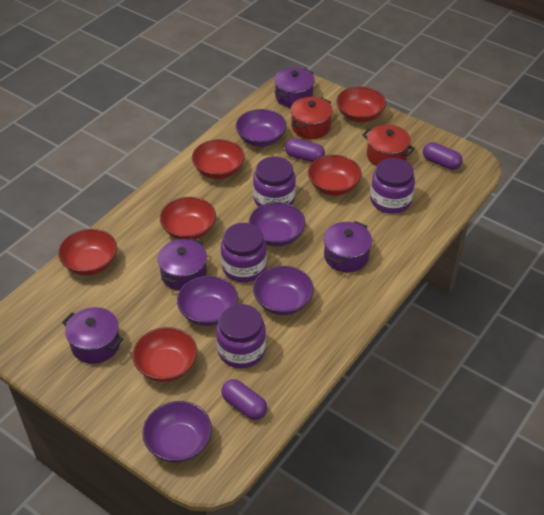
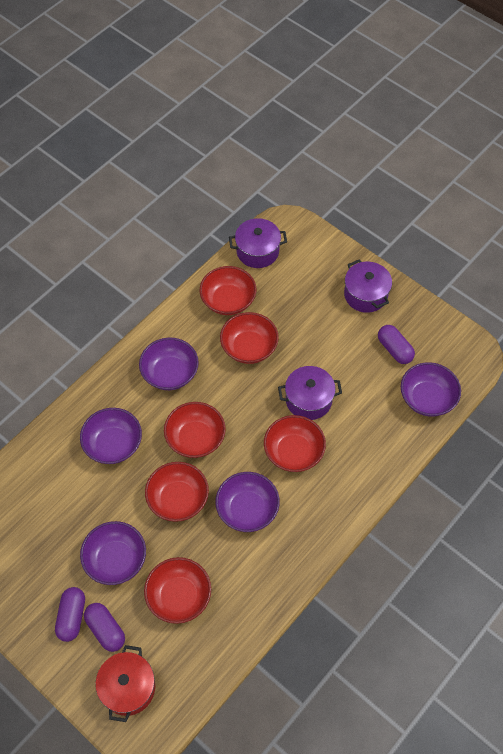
purple jar: [216,304,266,368] [221,223,267,282] [253,157,296,207] [370,158,415,214] = 4 -> none = 0
purple pot: [62,307,123,364] [157,238,207,291] [274,67,315,108] [324,221,372,272] = 4 -> [229,218,287,268] [278,366,342,420] [344,259,392,313] = 3
red pot: [291,97,333,139] [362,125,415,166] = 2 -> [95,645,155,722] = 1

